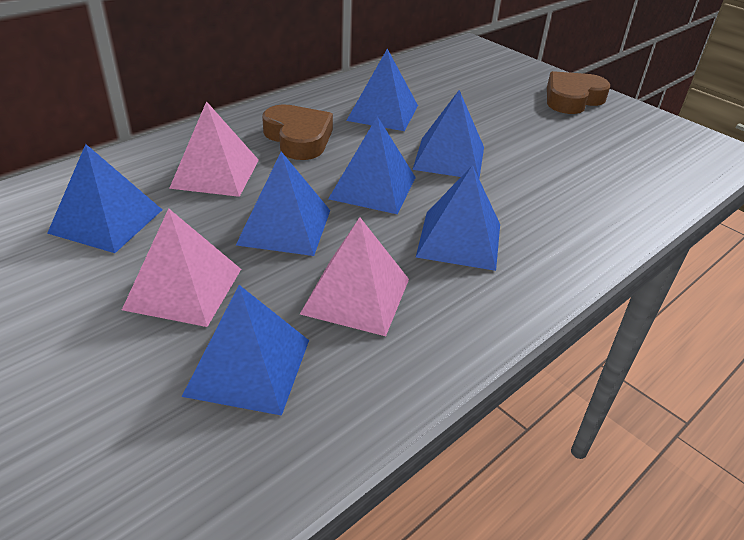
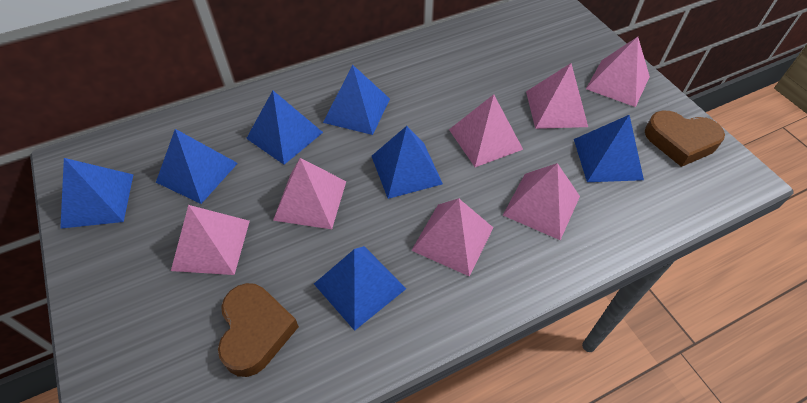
pink pyramid: [122,208,241,327] [169,101,259,197] [300,217,409,336] = 3 -> [171,205,250,275] [273,158,346,229] [411,198,493,276] [449,94,523,167] [503,163,580,240] [526,63,588,129] [586,37,650,107] = 7

